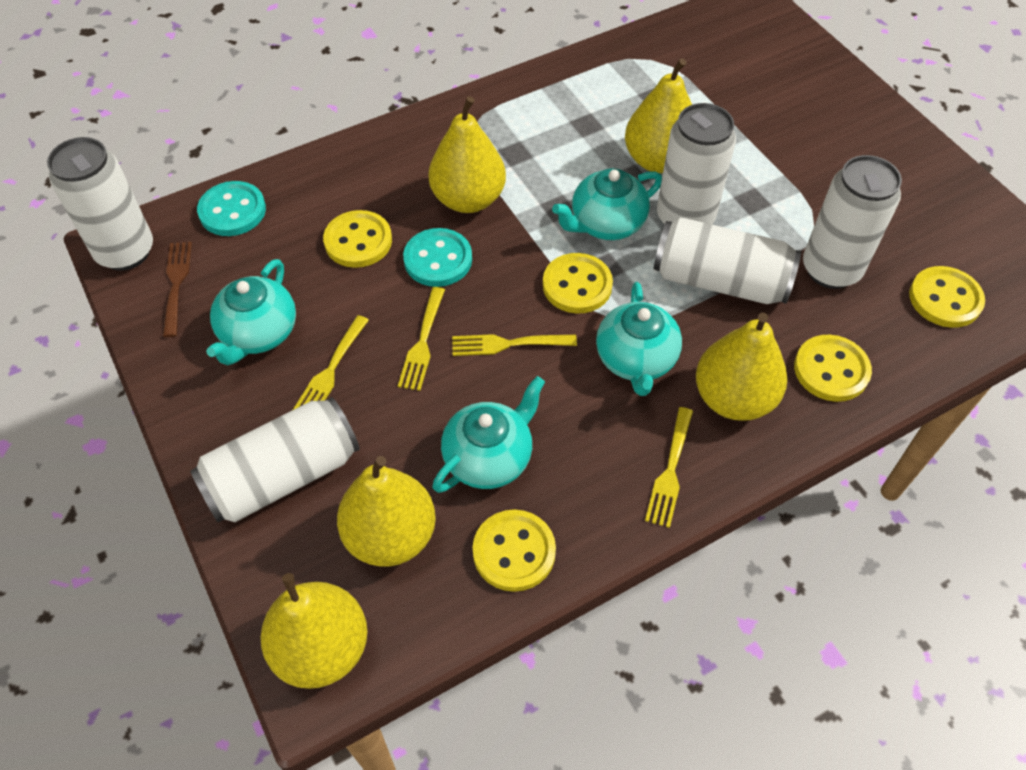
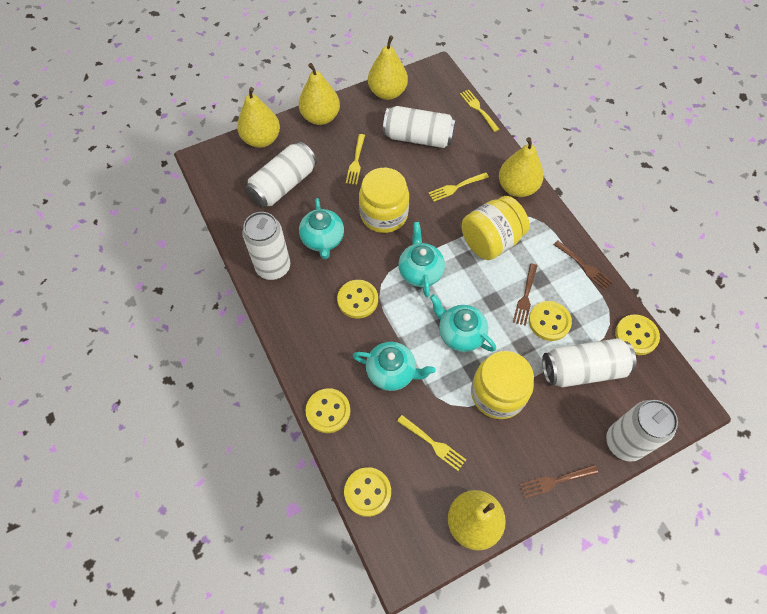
brown fork: [163,242,192,337] = 1 -> [513,263,537,326] [519,465,598,498] [553,241,612,290] = 3
turquoise button: [197,181,266,236] [403,228,472,287] = 2 -> none = 0
yellow jar: none = 0 -> [359,168,409,233] [462,196,530,260] [471,351,534,419] = 3

